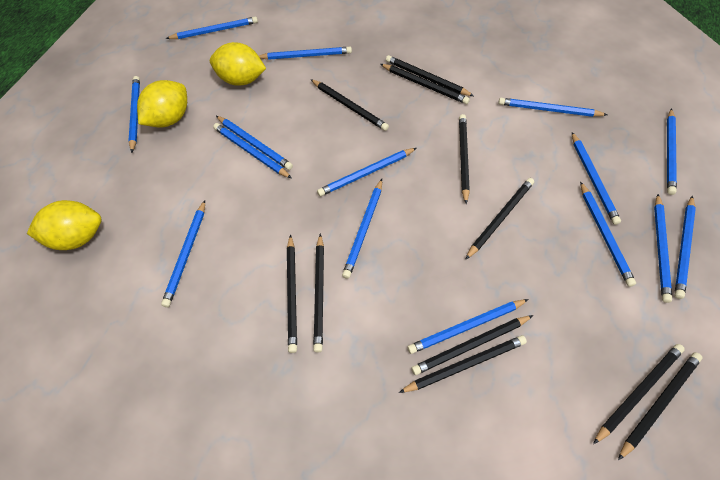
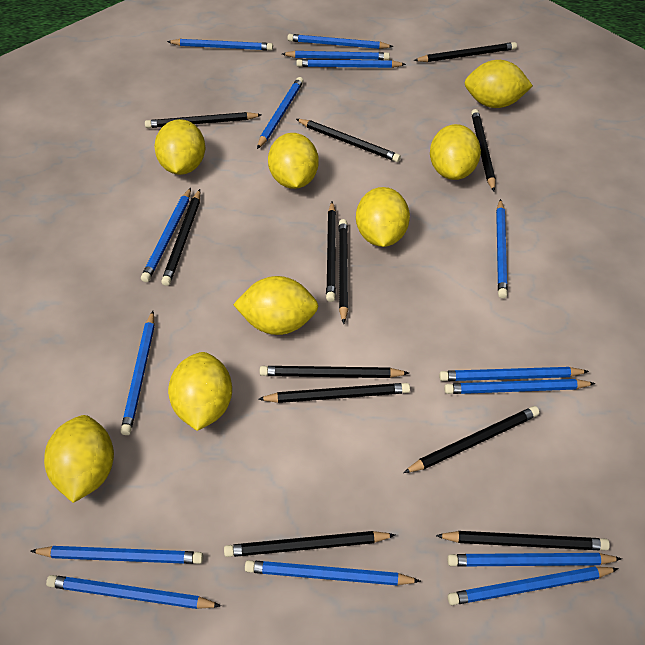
black pencil: [287,234,297,353] [311,79,389,131] [313,233,324,353] [380,64,470,104] [386,55,474,96] [399,335,527,393] [411,315,533,375] [459,114,470,204] [465,178,534,260] [593,344,685,444] [618,352,702,460] = 11 -> [145,112,262,128] [161,189,200,286] [224,531,395,557] [258,383,410,403] [260,366,409,378] [296,119,401,162] [326,202,336,302] [339,219,348,324] [403,406,540,473] [413,42,517,62] [436,531,610,550] [471,109,496,191] = 12
yellow lemon: [27,200,101,250] [137,80,187,128] [210,42,266,86] = 3 -> [44,415,114,503] [154,119,205,175] [168,352,232,431] [233,276,319,335] [268,133,319,189] [356,187,410,247] [430,124,481,180] [464,60,533,108] = 8

